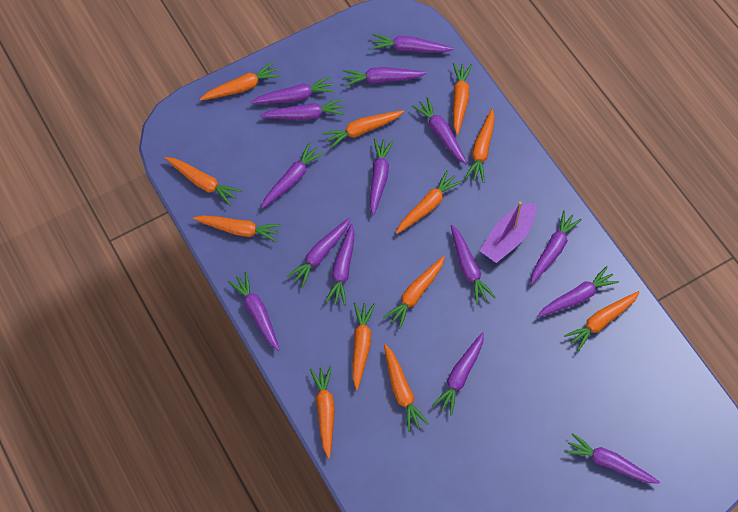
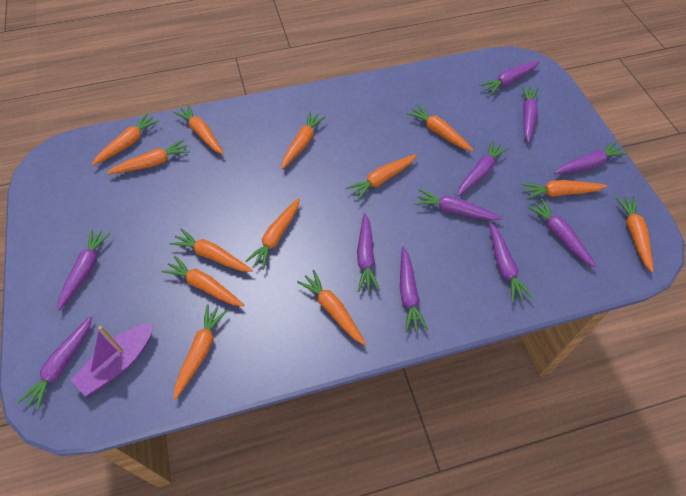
orange carrot: [165,157,241,206] [193,215,281,243] [200,62,281,100] [310,366,335,459] [322,110,404,149] [353,302,375,390] [383,256,445,329] [384,344,429,432] [396,170,462,234] [453,63,472,135] [464,109,495,183] [564,291,640,351] = 12 -> [92,113,159,166] [107,139,190,174] [161,256,244,306] [169,228,253,272] [173,104,224,154] [174,304,228,400] [245,198,300,270] [281,111,326,169] [297,270,366,345] [346,155,417,201] [406,104,473,151] [521,180,607,199] [615,196,653,272] = 13
purple carrot: [228,272,279,351] [251,76,335,104] [260,98,345,120] [261,143,324,209] [287,218,351,288] [325,224,355,306] [343,67,427,86] [370,138,393,215] [371,34,453,53] [412,97,467,164] [432,332,484,416] [451,225,496,305] [531,210,582,284] [537,266,619,317] [565,433,660,484] = 15 -> [17,316,92,412] [57,229,111,311] [357,213,380,292] [400,247,428,333] [415,189,502,220] [457,140,509,196] [479,61,540,95] [489,222,533,303] [521,86,539,143] [527,198,597,268] [554,141,628,174] = 11

